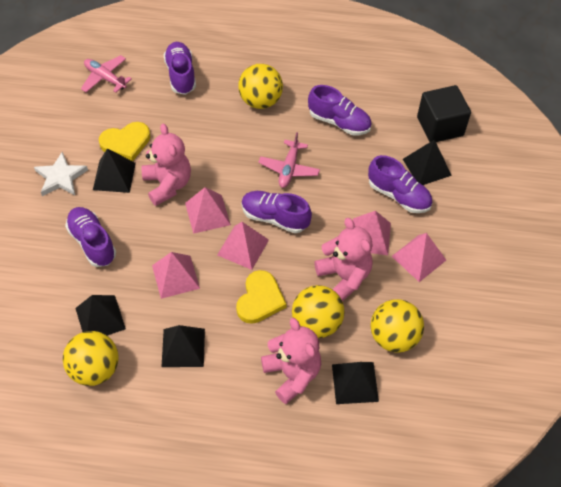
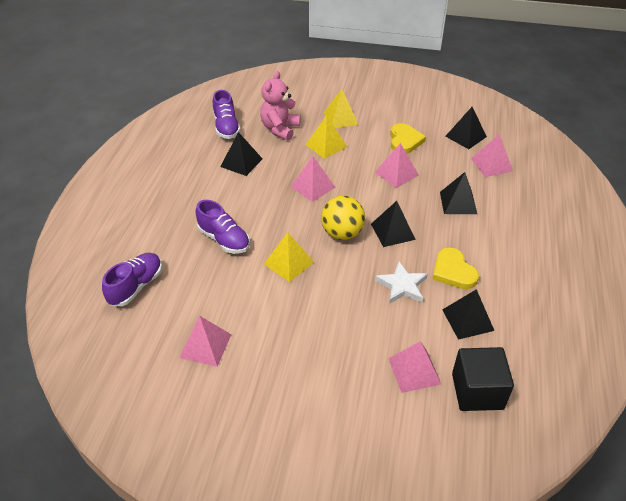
pink plane: [81,55,132,93] [258,132,320,188] = 2 -> none = 0
pink teddy bear: [142,124,191,206] [261,318,321,404] [314,218,373,302] = 3 -> [260,71,301,141] = 1
purple shoe: [65,207,116,267] [163,42,196,95] [242,191,312,233] [308,85,372,135] [368,155,432,213] = 5 -> [102,253,162,306] [196,200,250,254] [213,90,241,139] = 3
yellow ball: [63,331,119,386] [238,64,283,109] [292,285,345,338] [371,299,424,353] = 4 -> [321,196,365,240] = 1
yellow pyramid: none = 0 -> [264,232,314,282] [305,115,347,159] [324,89,358,128] = 3

